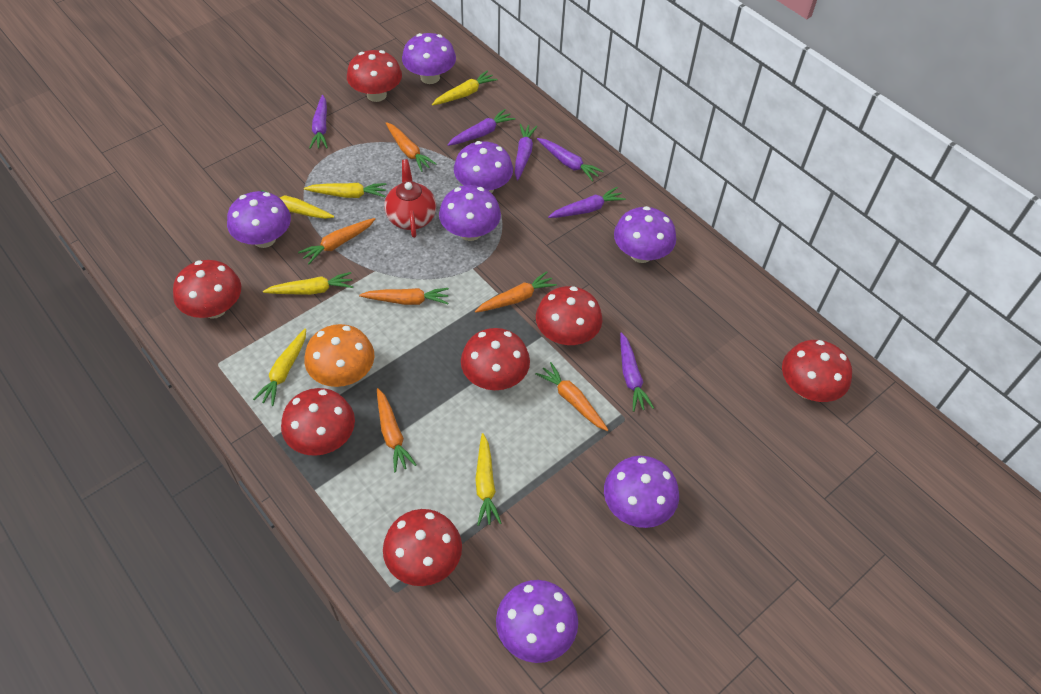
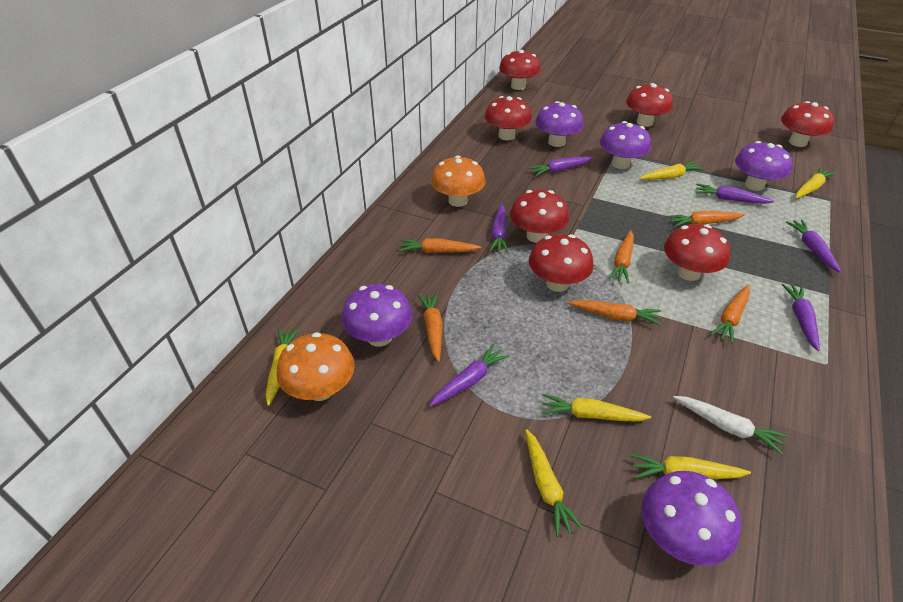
orange mushroom: [304,324,375,387] = 1 -> [277,332,355,401] [431,155,485,207] = 2
purple mushroom: [227,191,291,248] [402,33,456,84] [439,185,501,241] [454,141,513,193] [496,580,578,663] [604,456,679,528] [614,206,676,263] = 7 -> [342,284,412,347] [535,101,584,147] [600,121,651,169] [641,471,741,566] [735,141,792,191] = 5
red teapot: [384,159,436,238] = 1 -> none = 0
white carrot: none = 0 -> [673,396,787,455] = 1

